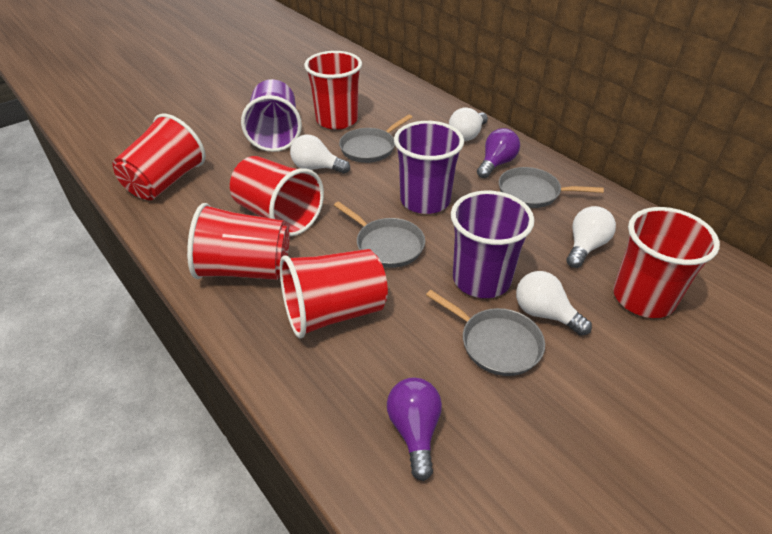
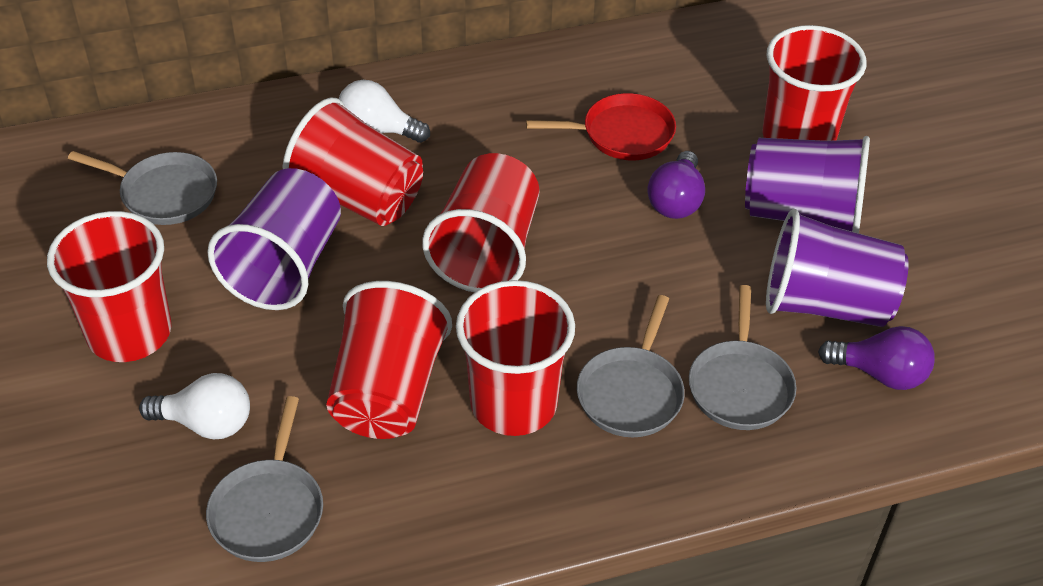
red pan: none = 0 -> [526,93,676,160] = 1
white light bulb: [290,135,350,174] [449,107,488,141] [516,271,592,336] [566,206,616,268] = 4 -> [139,373,250,439] [338,80,430,143] = 2

